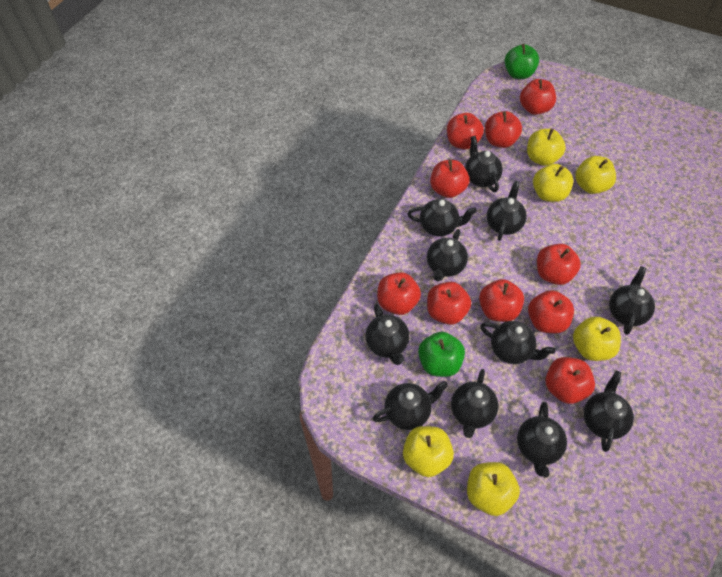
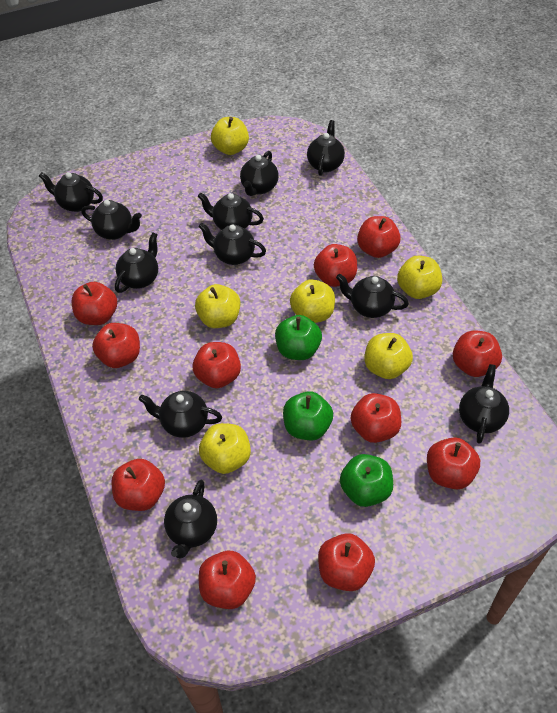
green apple: [418,332,465,377] [504,44,539,79] = 2 -> [275,315,322,360] [283,391,333,441] [340,454,393,507] = 3
red apple: [377,272,421,315] [427,282,471,325] [430,160,469,198] [447,113,484,149] [479,279,524,322] [485,111,522,148] [520,79,556,115] [528,290,574,333] [537,244,581,285] [545,357,595,404] = 10 -> [72,282,117,325] [92,323,140,368] [111,459,165,511] [193,342,241,388] [199,551,256,609] [314,244,357,287] [318,533,375,591] [351,393,401,443] [357,216,401,258] [427,437,480,490] [453,331,502,377] = 11

